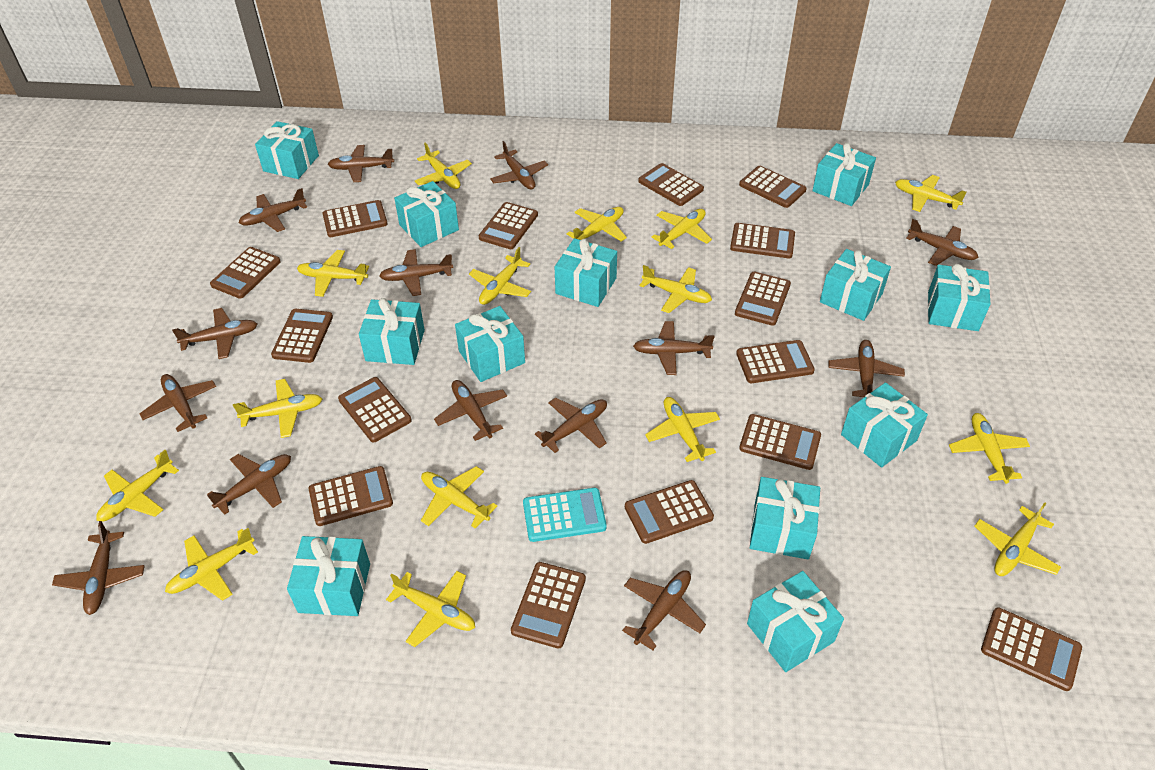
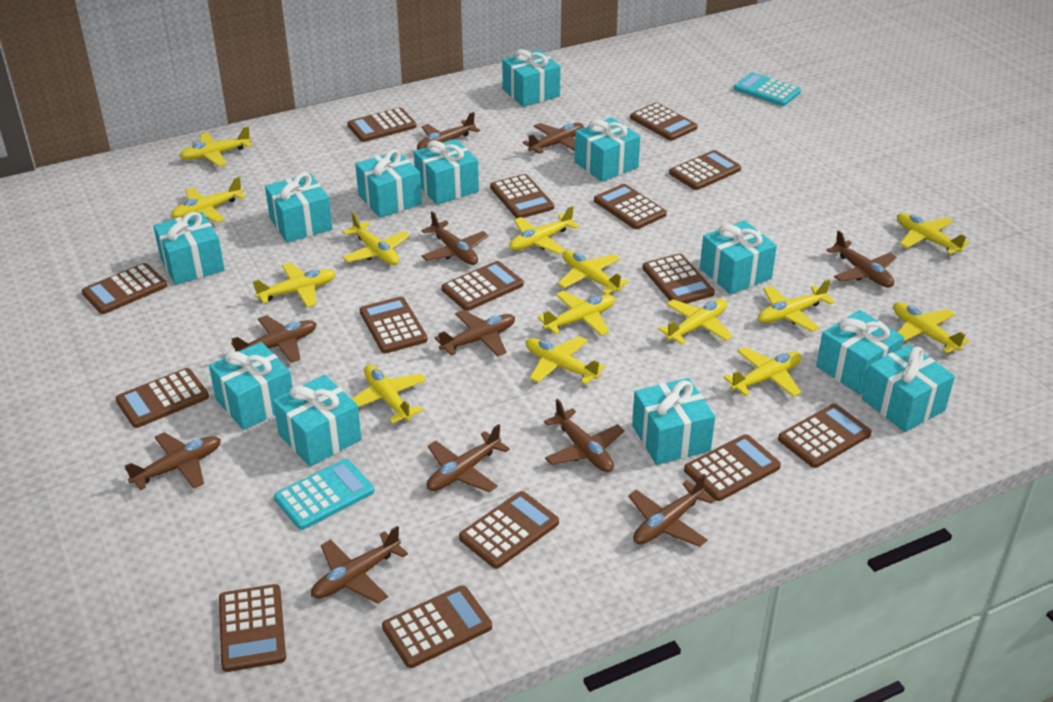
brown plane: [52,521,145,615] [139,374,216,432] [172,308,257,359] [207,454,291,515] [239,188,307,232] [328,145,394,182] [379,249,453,296] [434,380,507,441] [490,141,548,190] [535,398,607,453] [622,570,706,650] [633,321,715,375] [829,340,905,397] [906,219,979,266] = 14 -> [125,432,221,490] [231,315,317,363] [311,526,408,604] [417,112,480,150] [421,211,489,265] [427,424,510,492] [434,310,515,356] [523,123,584,154] [544,399,625,472] [628,474,715,547] [826,230,896,288] = 11
turquoise calculator: [523,488,607,542] = 1 -> [274,459,374,530] [734,72,801,106] = 2
yellow plane: [96,450,179,521] [165,528,258,601] [233,379,322,438] [297,250,369,297] [386,571,475,647] [415,142,472,189] [421,466,497,529] [469,247,531,305] [567,207,627,242] [639,265,712,313] [645,397,720,462] [651,209,712,249] [895,175,967,212] [949,413,1030,484] [975,502,1061,576] = 15 -> [171,177,246,223] [179,126,252,167] [253,263,336,307] [342,212,410,265] [352,365,426,423] [509,206,580,254] [526,336,605,385] [538,291,615,336] [558,250,629,295] [658,299,733,344] [723,347,801,397] [758,279,835,332] [893,302,969,353] [897,213,969,255] = 14

